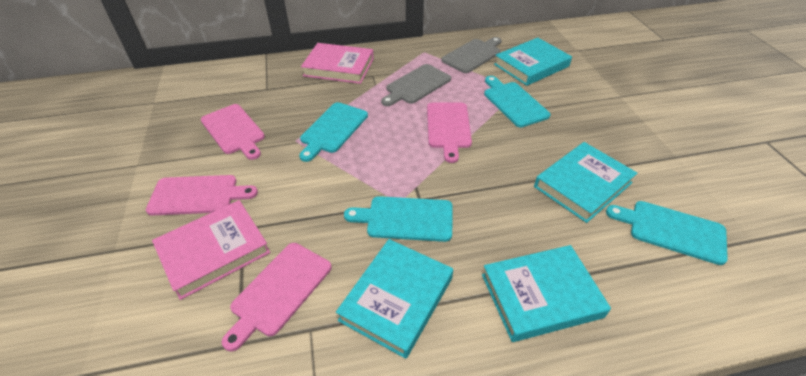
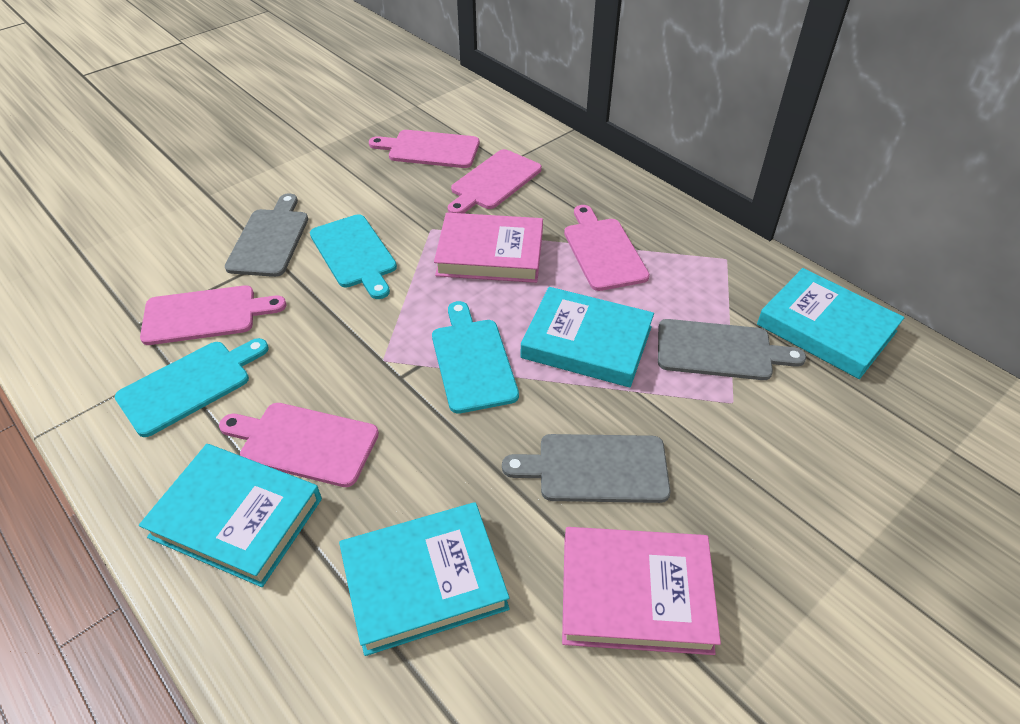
grey cutting board: [381,64,451,106] [441,37,501,73] = 2 -> [224,193,308,277] [502,434,670,503] [658,319,806,380] = 3
pink cutting board: [146,175,258,216] [201,104,265,160] [222,243,332,352] [427,102,472,163] = 4 -> [140,285,287,345] [219,403,379,487] [369,130,480,168] [448,149,542,214] [564,205,650,291] = 5
turquoise cutting board: [299,102,368,162] [344,196,452,242] [484,76,551,128] [606,201,728,265] = 4 -> [115,338,269,437] [310,214,397,299] [432,301,519,414] = 3

